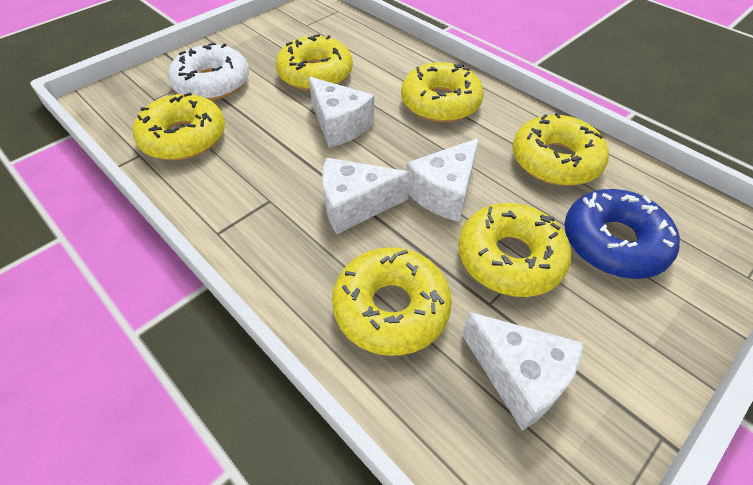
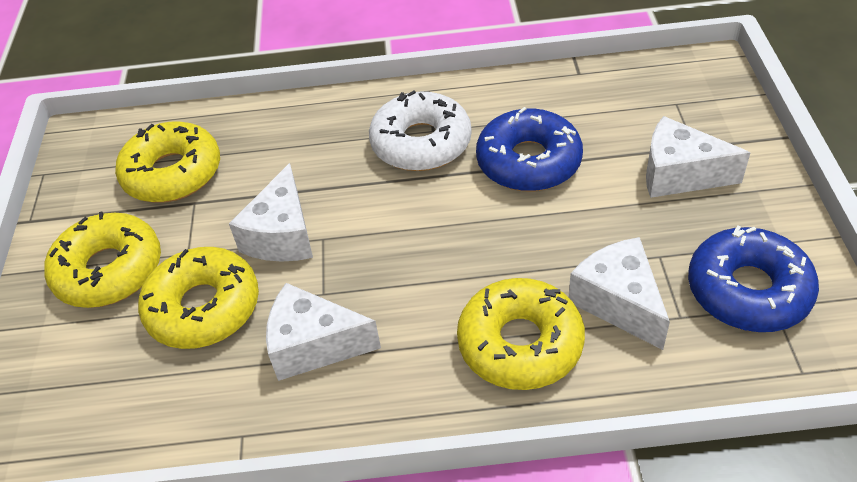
blue donut: [564,189,680,279] = 1 -> [476,107,583,191] [688,225,819,332] = 2
yellow donut: [133,92,225,160] [276,34,353,91] [332,248,452,356] [401,62,483,122] [458,203,571,297] [512,112,609,186] = 6 -> [44,212,161,308] [115,121,220,203] [138,247,259,349] [457,278,585,390] = 4

